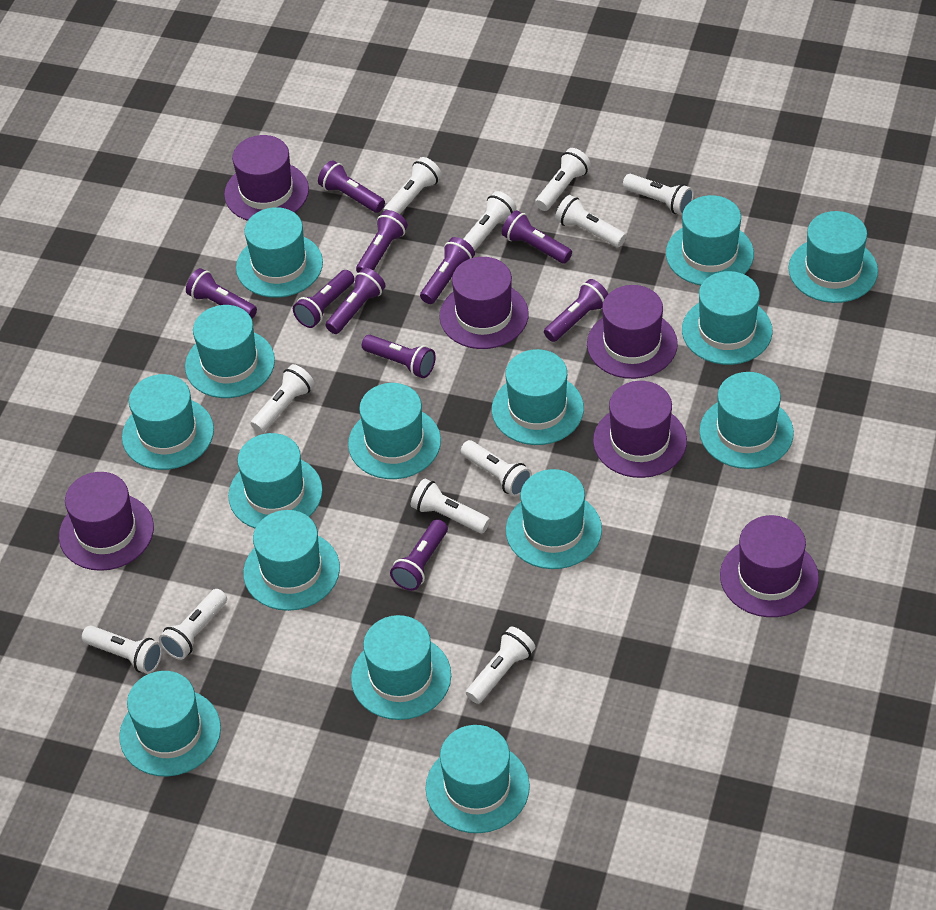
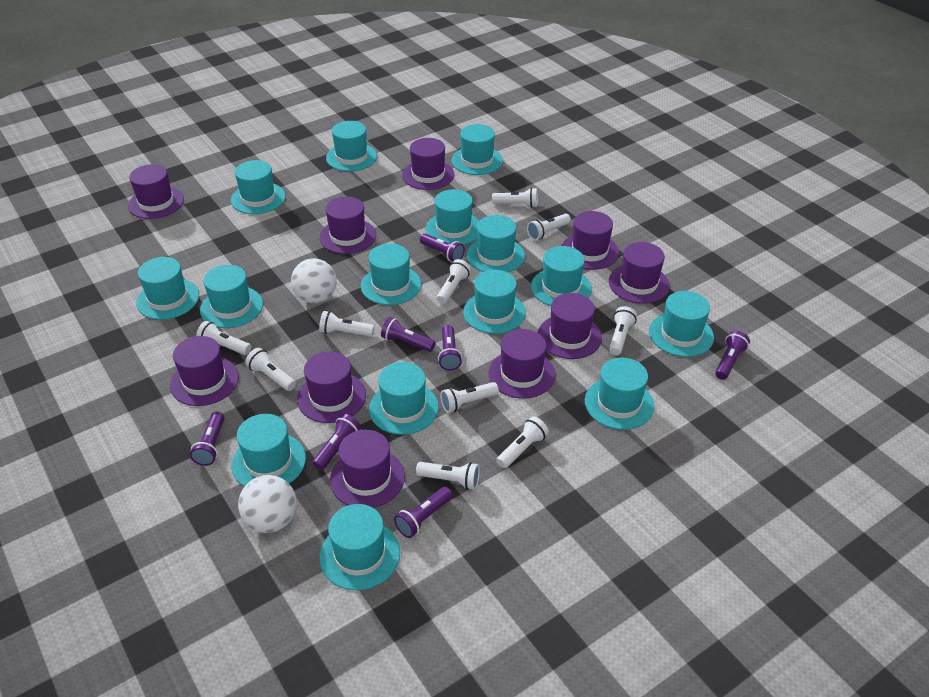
purple flashlight: [186,268,257,319] [293,270,355,328] [318,160,385,213] [326,268,386,334] [356,210,408,273] [362,335,436,378] [390,519,448,591] [420,237,475,304] [502,210,572,264] [544,279,608,342] = 10 -> [190,412,225,466] [312,414,361,470] [381,317,435,352] [394,487,452,538] [420,234,465,262] [438,325,462,371] [715,331,750,380] = 7
purple hat: [59,472,154,571] [224,135,309,221] [439,257,529,349] [587,285,678,379] [593,381,687,478] [720,515,819,617] = 6 -> [128,164,184,219] [170,336,239,406] [297,351,366,423] [319,196,376,254] [330,430,405,508] [402,138,455,190] [488,329,555,399] [538,293,602,359] [562,211,619,270] [609,242,670,304] = 10
white ball: none = 0 -> [238,475,297,533] [291,258,337,303] = 2
white flashlight: [82,626,162,674] [159,589,227,660] [250,364,314,433] [383,157,442,214] [411,479,490,533] [461,440,532,497] [463,191,517,251] [466,627,535,704] [535,148,591,211] [555,195,626,247] [623,174,694,215] = 11 -> [196,321,251,355] [245,348,296,391] [319,311,374,337] [416,462,480,490] [437,259,471,304] [440,382,499,413] [492,187,538,208] [496,416,549,468] [527,214,571,240] [609,306,637,356] = 10

